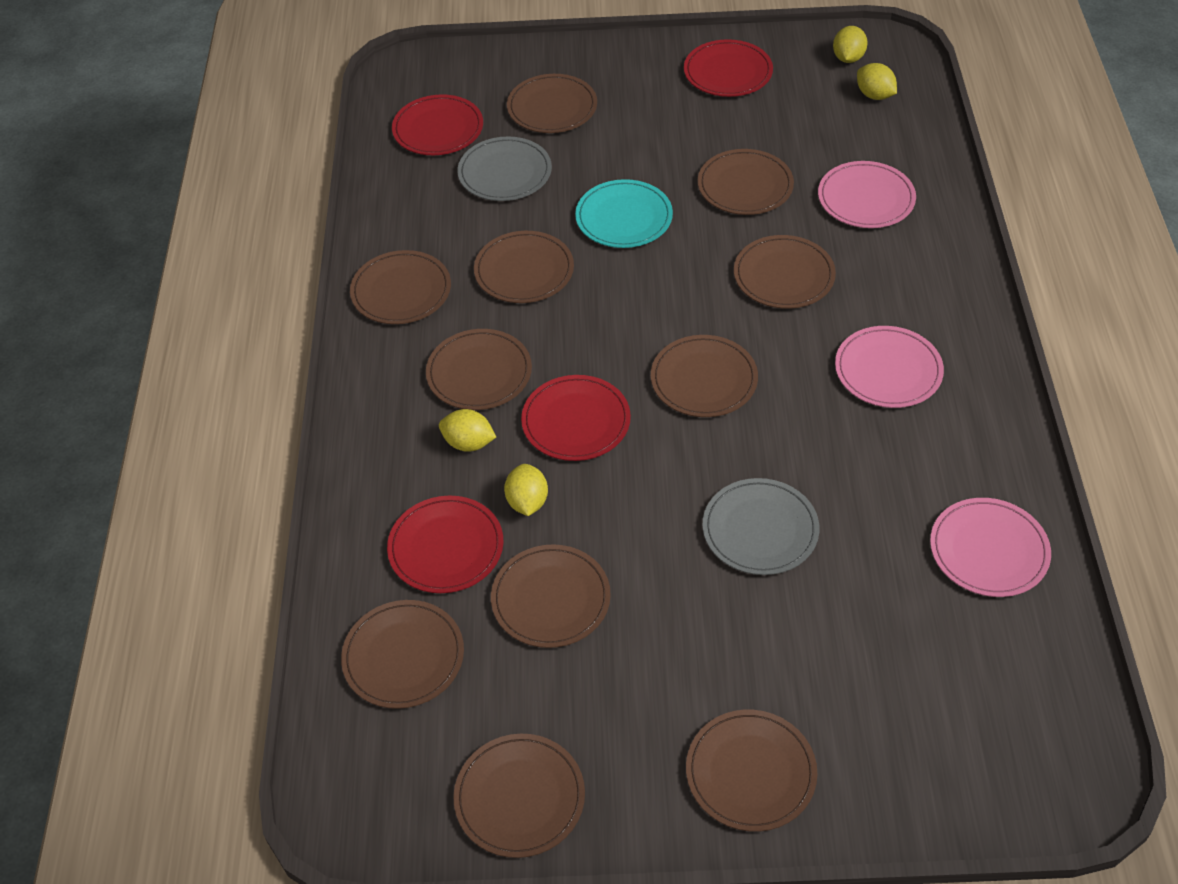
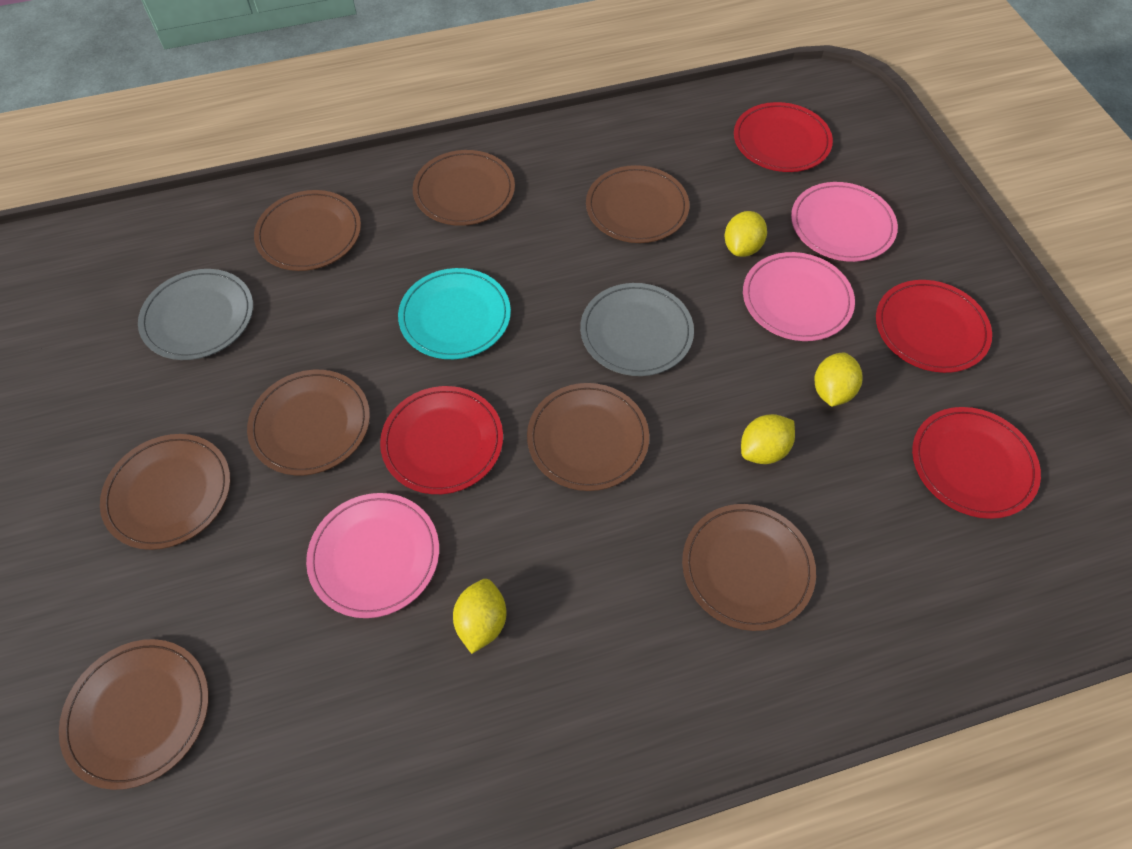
brown plate: [341,600,464,709] [350,250,451,324] [426,329,532,410] [453,734,585,858] [474,231,574,303] [491,544,611,648] [507,74,597,133] [651,335,758,417] [686,710,817,832] [698,149,794,215] [734,235,836,309] = 11 -> [59,639,209,790] [100,434,231,550] [247,370,370,475] [254,190,361,271] [413,150,515,226] [527,383,649,491] [586,165,689,243] [682,504,816,631] = 8

